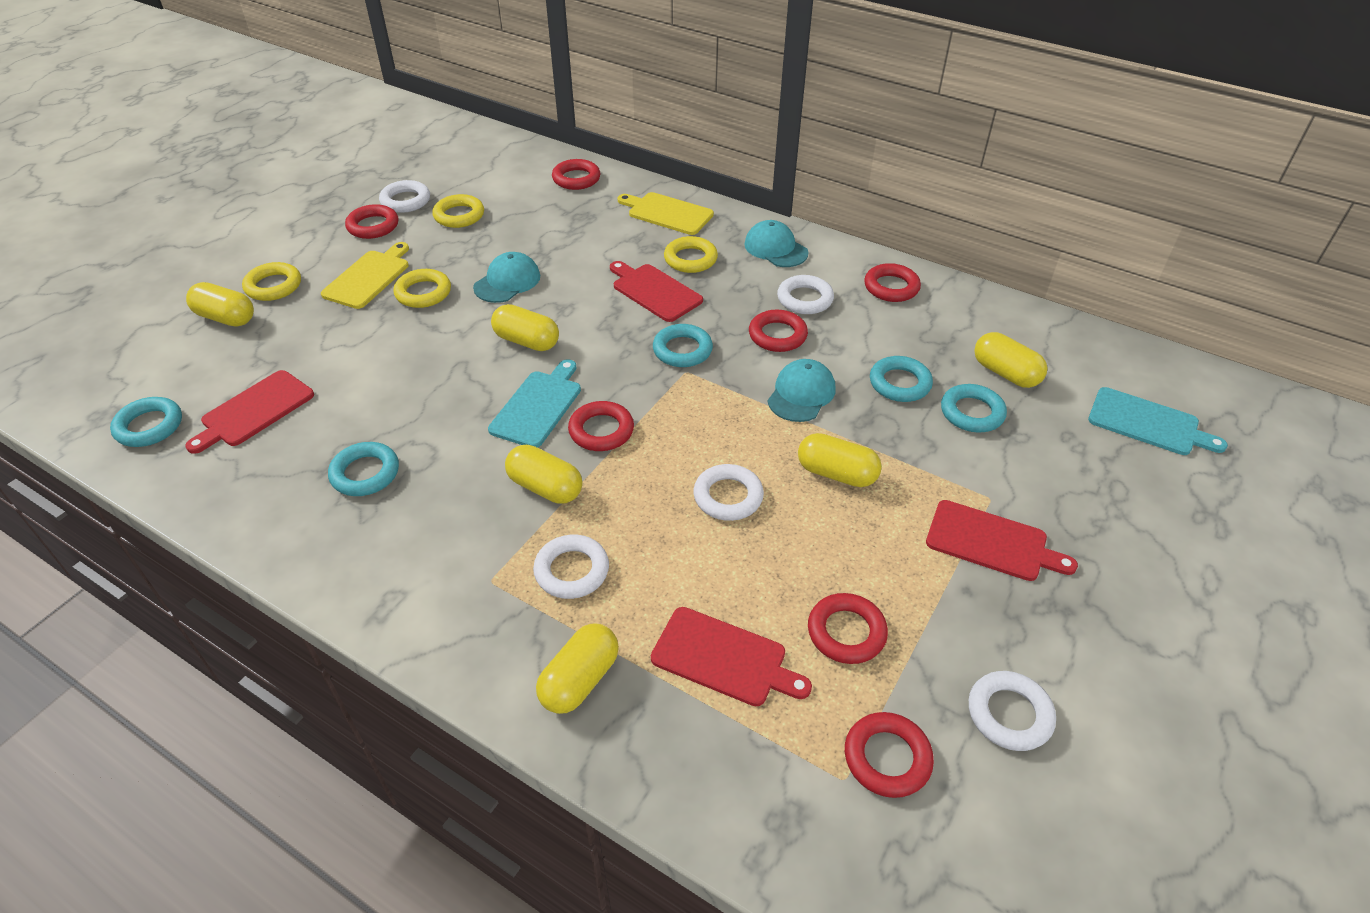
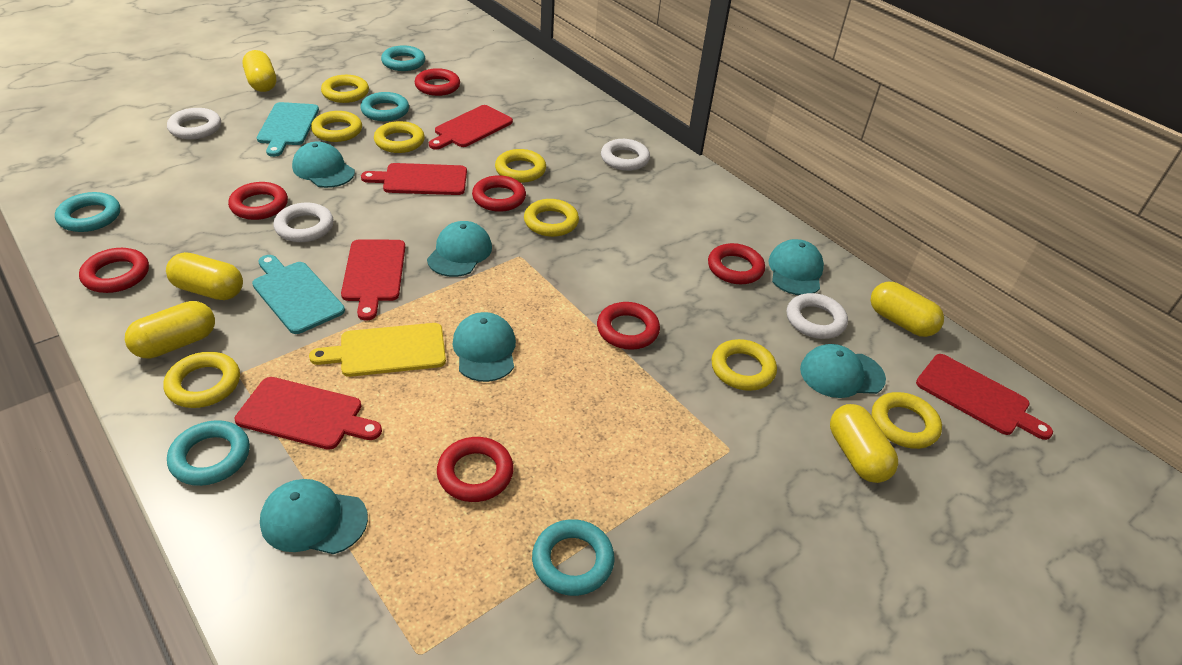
red cutting board: [185,370,314,454] [610,261,703,322] [651,607,812,706] [926,500,1078,581] = 4 -> [235,377,382,450] [341,239,405,321] [361,163,467,195] [429,105,513,149] [916,354,1053,440] = 5
turquoise cap: [473,252,540,303] [745,220,809,267] [767,359,836,422] = 3 -> [260,479,368,554] [292,142,355,188] [427,221,492,277] [452,312,516,382] [768,239,824,295] [800,344,886,398] = 6
white ring: [379,180,430,213] [533,535,609,599] [694,464,764,521] [777,275,834,314] [969,671,1056,751] = 5 -> [167,108,221,139] [273,203,334,242] [601,139,650,171] [787,293,848,339] = 4
yellow capsule: [186,282,254,327] [491,304,559,351] [505,445,583,504] [536,624,619,714] [798,433,882,487] [974,332,1047,388] = 6 -> [125,301,215,359] [166,252,243,300] [243,50,276,92] [830,404,898,483] [871,282,944,337] = 5
yellow cutting board: [321,242,409,309] [617,192,714,235] = 2 -> [309,323,446,377] = 1
yellow ring: [242,262,301,301] [393,269,451,308] [432,194,484,228] [664,236,718,273] = 4 -> [164,352,240,408] [311,111,362,142] [321,75,369,103] [374,121,425,153] [495,149,546,183] [524,199,579,237] [711,339,777,391] [872,392,942,449] = 8

